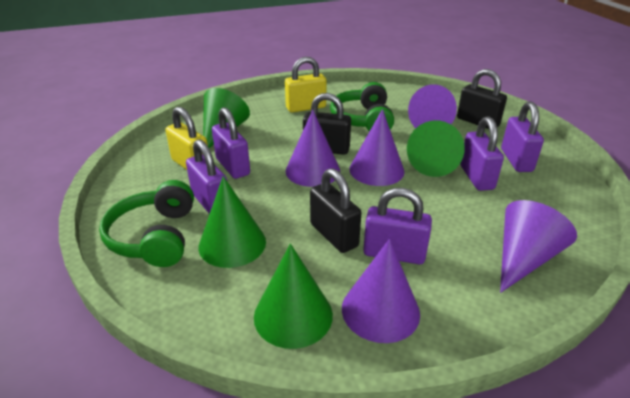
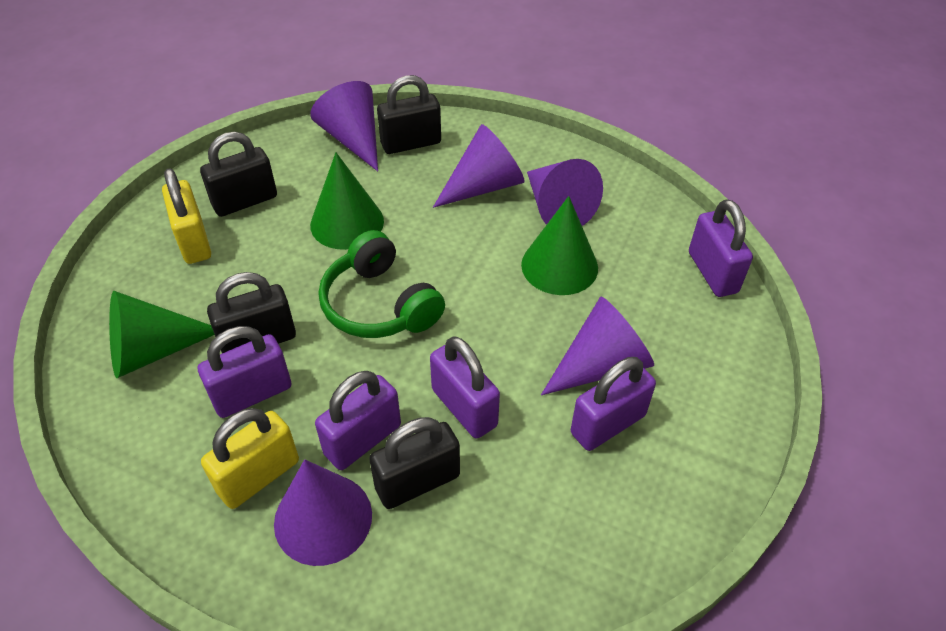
black padlock: [303,93,351,155] [310,168,362,253] [457,69,507,129] = 3 -> [200,132,277,217] [207,272,296,353] [369,417,460,509] [377,75,441,154] = 4
green cone: [198,176,266,268] [203,88,250,148] [254,243,333,349] [407,120,465,177] = 4 -> [109,291,215,378] [310,153,384,250] [521,196,598,295] = 3
green headphones: [99,180,194,267] [330,82,394,132] = 2 -> [319,230,445,338] = 1

